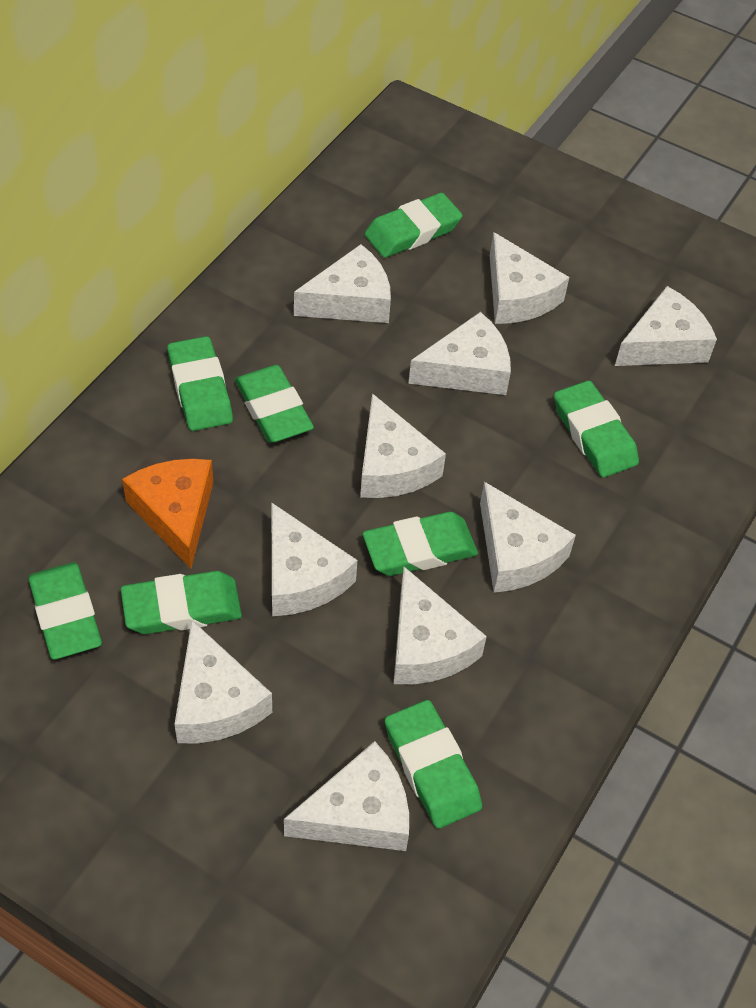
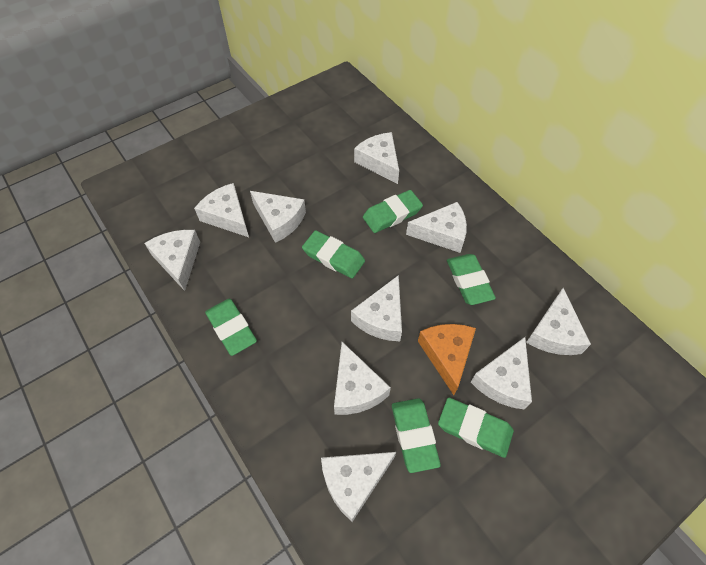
green eraser: [28,562,102,660] [121,571,242,634] [167,336,233,431] [235,365,314,443] [363,512,478,576] [364,193,463,258] [385,700,482,829] [554,380,639,478] = 8 -> [205,299,257,356] [302,230,365,278] [363,190,423,233] [392,398,441,473] [438,398,514,458] [447,254,496,305] = 6

